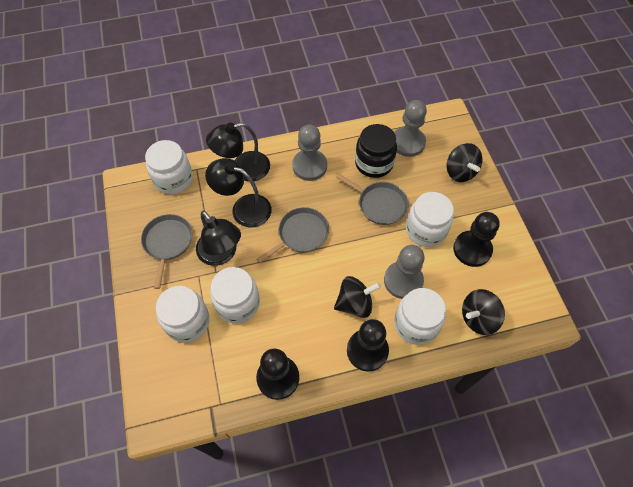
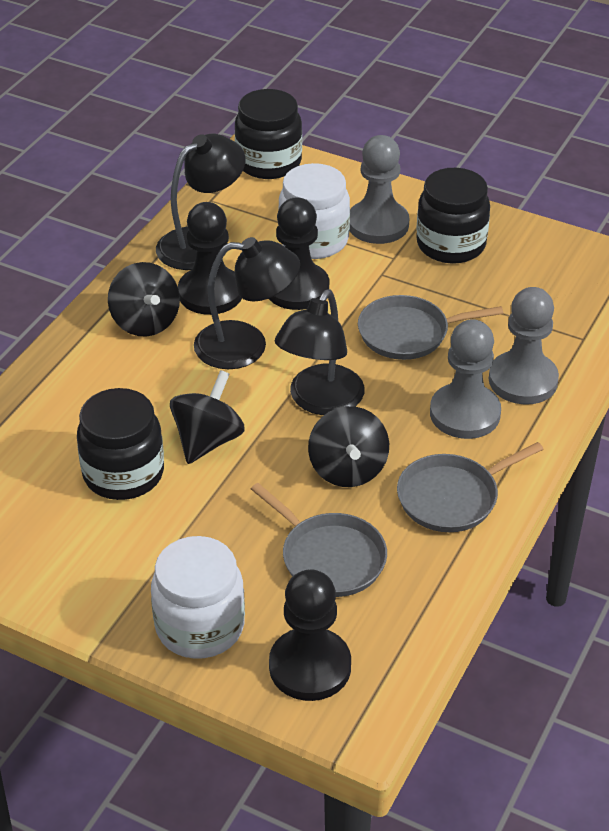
black jar: [355,124,397,178] = 1 -> [77,388,164,500] [235,89,302,179] [416,168,490,264] = 3
white jar: [145,140,193,194] [156,286,210,343] [210,267,260,324] [394,288,446,345] [406,192,454,247] = 5 -> [151,536,245,659] [278,163,350,259] = 2

